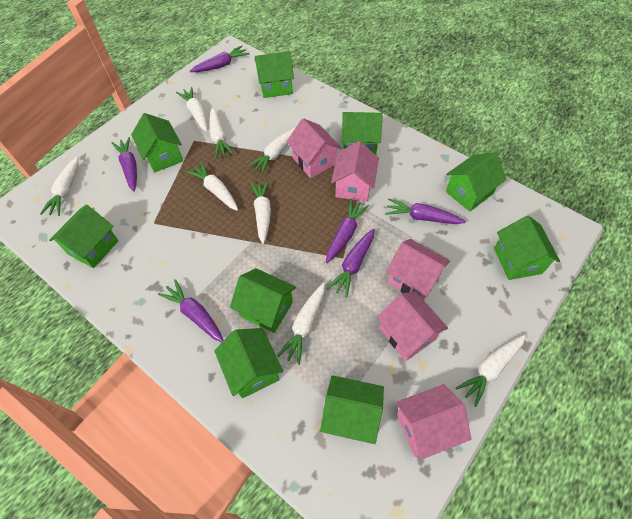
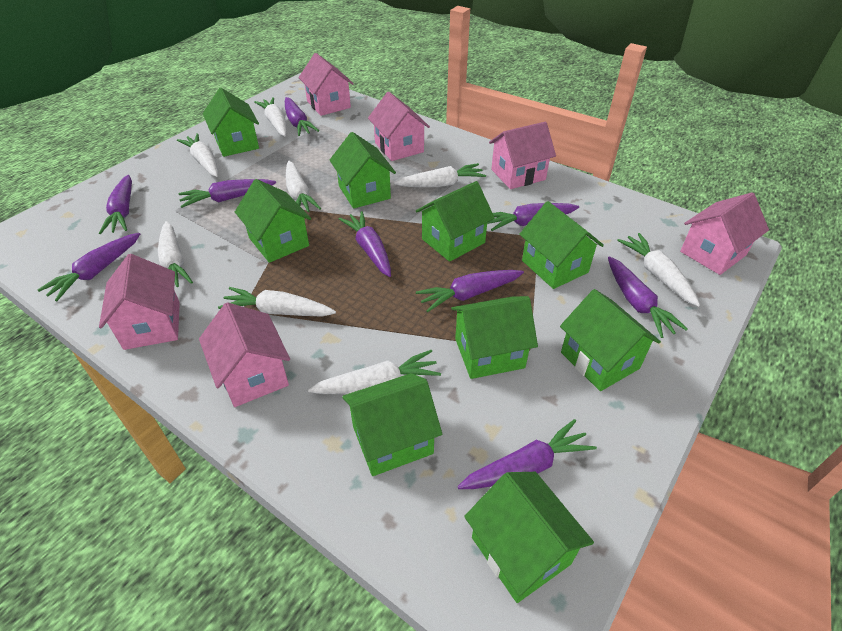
pink house: [286,118,341,178] [331,141,379,202] [377,292,448,361] [386,239,450,300] [395,384,471,460] = 5 -> [99,254,180,350] [199,303,290,407] [298,53,354,116] [368,92,430,161] [489,122,556,189] [680,193,769,275] = 6
purple carrot: [112,137,137,192] [158,279,224,342] [190,46,249,72] [326,198,369,263] [327,229,375,298] [385,198,466,224] = 6 -> [38,233,140,301] [99,175,132,234] [179,179,276,208] [285,97,319,136] [339,211,391,277] [416,270,524,312] [457,419,597,489] [487,203,579,231] [608,256,688,338] = 9

